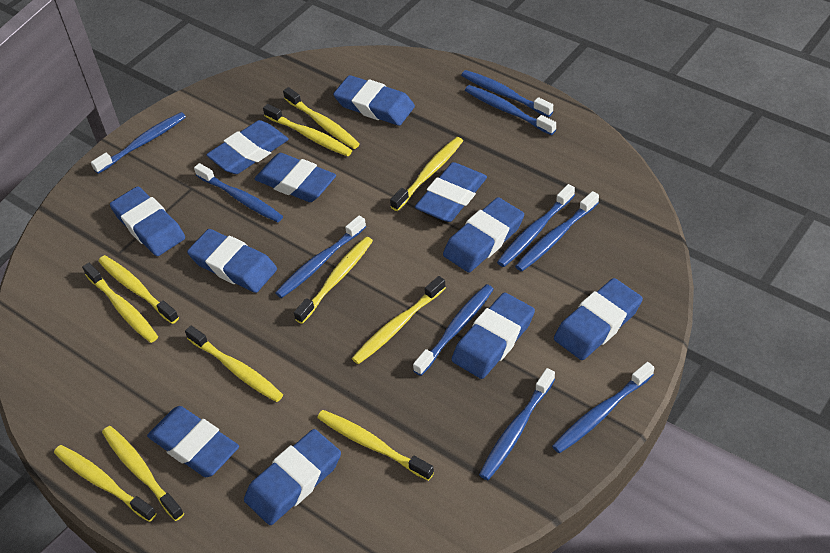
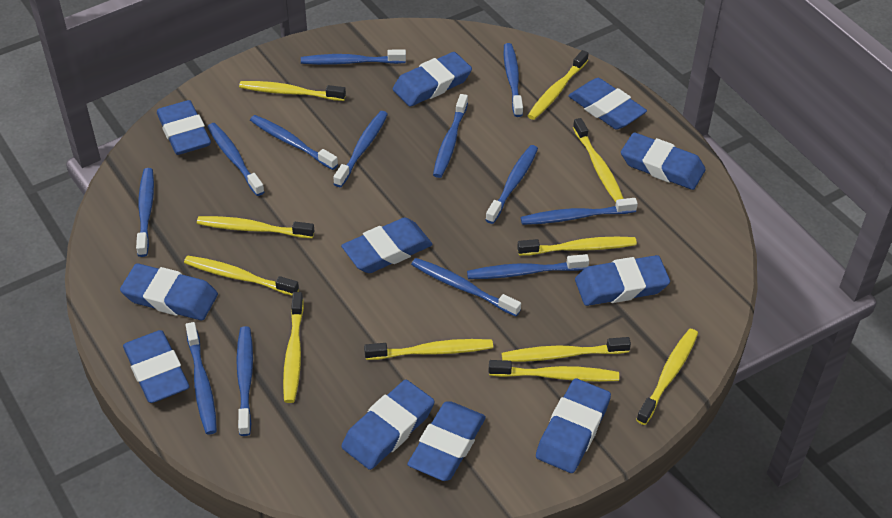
blue toothbrush: [91,112,186,174] [194,163,283,222] [275,215,366,298] [413,284,494,376] [461,70,553,117] [465,85,556,135] [479,368,555,480] [497,184,575,267] [515,191,599,272] [552,362,654,453] = 10 -> [136,168,154,257] [186,322,217,435] [208,123,265,196] [236,326,253,436] [250,115,338,170] [301,49,406,65] [334,111,388,187] [411,258,521,316] [433,94,468,178] [467,254,589,279] [485,145,538,224] [504,43,523,117] [521,198,638,225] = 13

